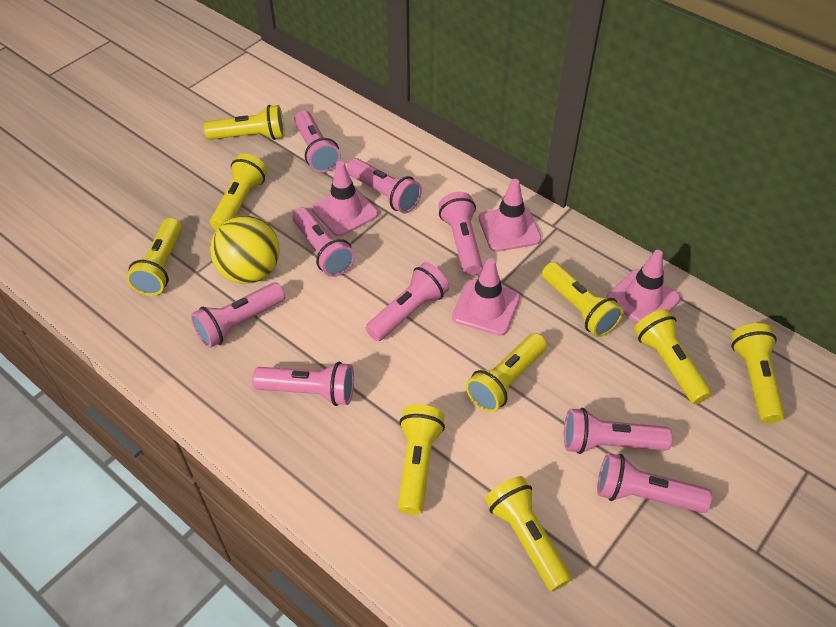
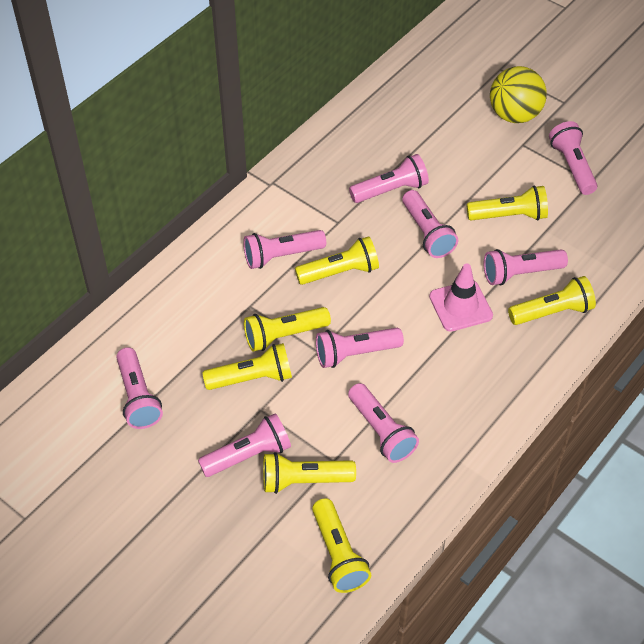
pink traffic cone: [312,161,378,236] [452,259,520,336] [479,179,541,252] [606,250,680,323] = 4 -> [429,263,493,332] = 1
yellow flashlight: [126,218,182,296] [203,105,285,140] [210,154,267,230] [398,405,445,515] [466,333,547,412] [485,476,572,591] [542,262,623,337] [634,309,712,404] [731,323,785,424] = 9 -> [202,343,292,390] [244,307,331,352] [263,452,356,494] [295,236,379,285] [312,498,371,593] [467,186,548,221] [508,276,596,325] = 7

